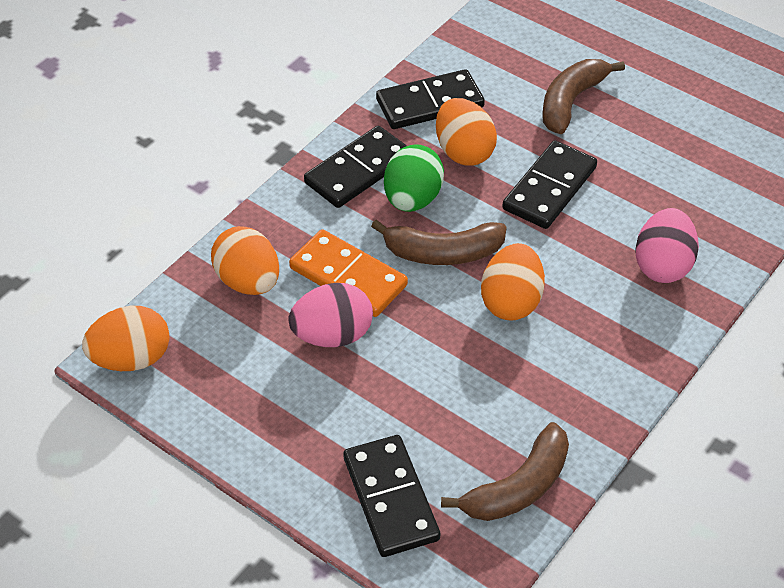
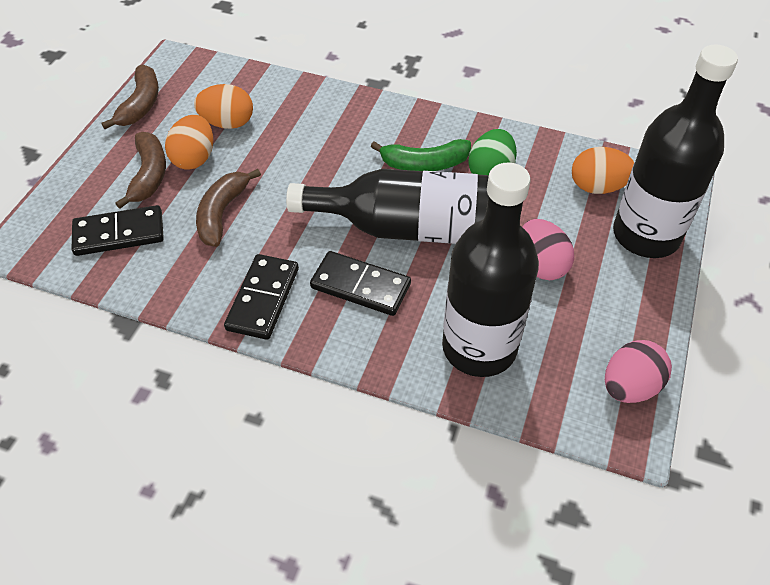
black bottle: none = 0 -> [286,169,489,244] [442,163,539,377] [613,44,738,258] = 3
black domino: [304,126,407,208] [343,435,440,557] [376,69,485,129] [502,141,597,229] = 4 -> [72,205,164,256] [224,254,299,340] [310,251,411,316] = 3
green banana: none = 0 -> [370,139,471,171] = 1
orange domino: [289,229,408,317] = 1 -> none = 0
orange egg: [82,306,170,371] [211,226,279,295] [436,98,497,165] [481,243,545,321] = 4 -> [165,115,213,170] [194,84,253,129] [572,147,635,194] = 3

